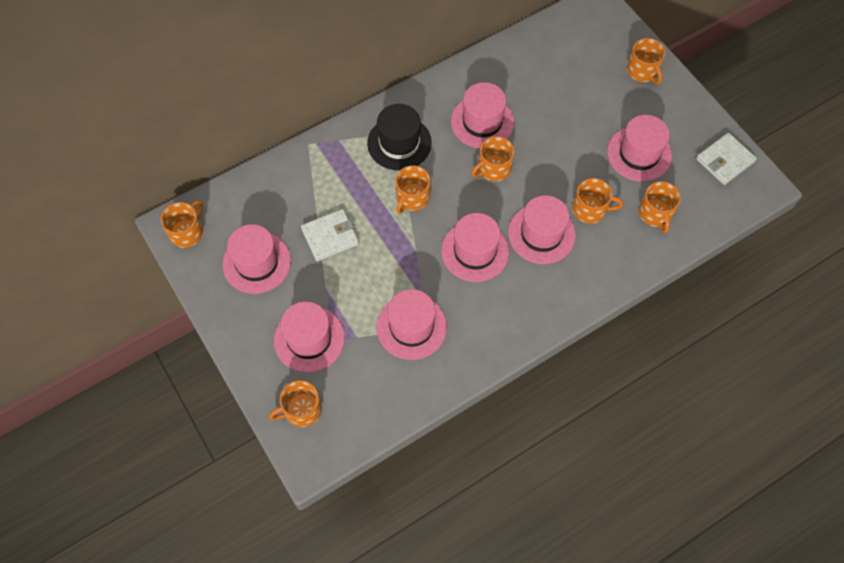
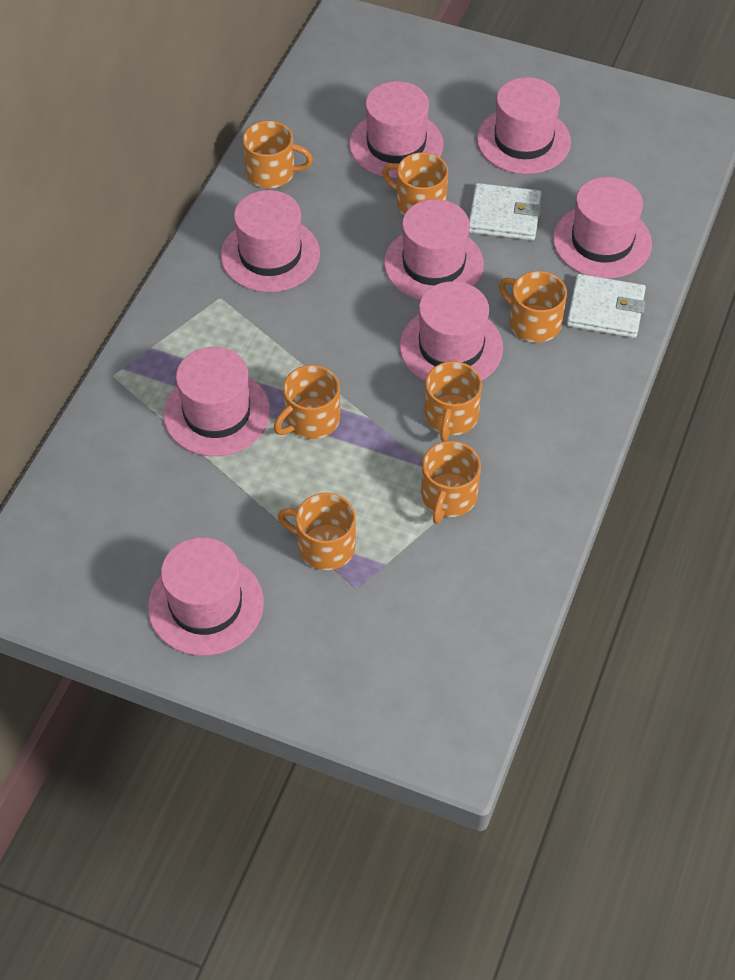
black hat: [367,104,432,171] = 1 -> none = 0
pink hat: [222,224,291,294] [274,302,345,373] [377,289,447,360] [441,213,509,282] [451,82,514,148] [508,195,576,264] [607,115,672,182] = 7 -> [148,537,264,656] [163,347,270,456] [221,190,320,292] [349,81,443,178] [384,199,484,300] [400,281,503,382] [477,77,571,174] [553,177,652,278] = 8

